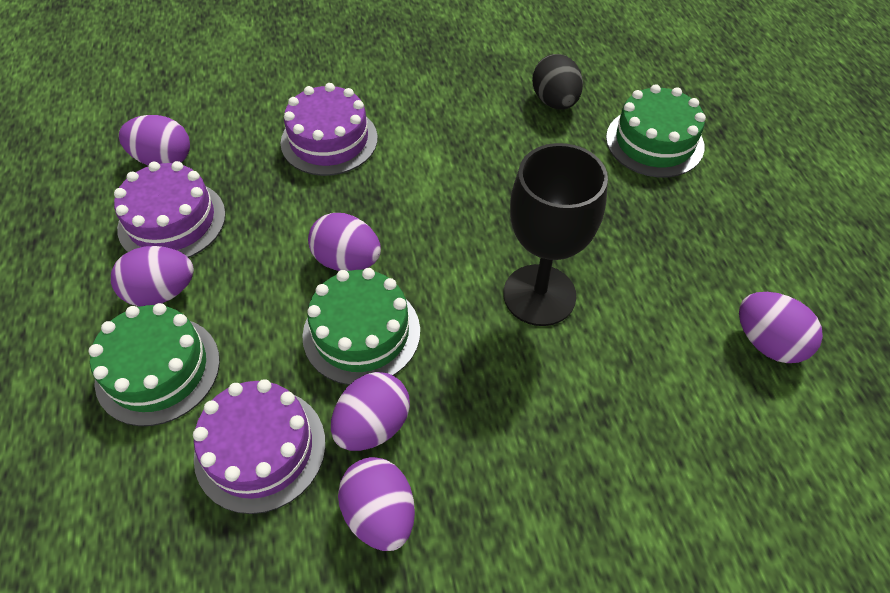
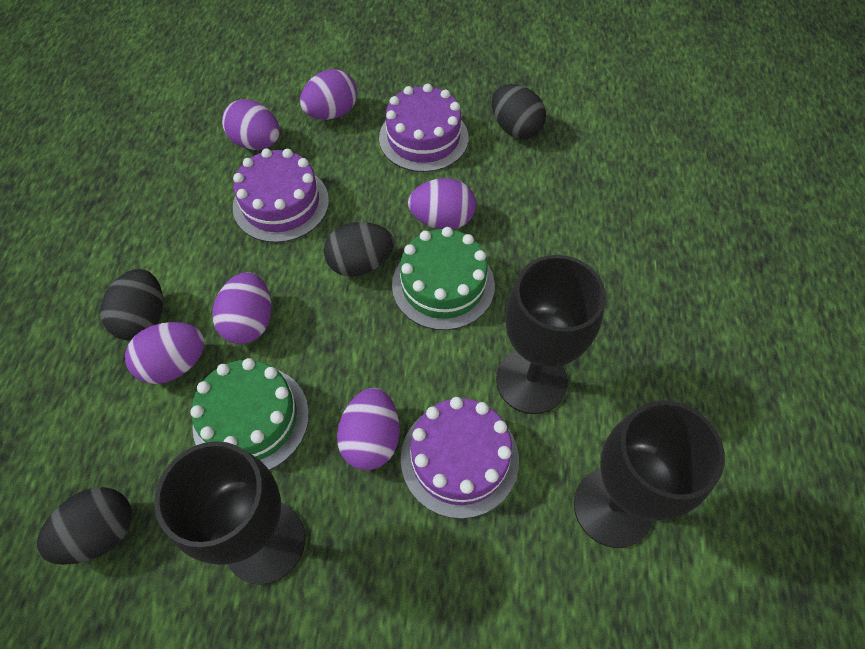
black egg: [532,54,583,110] = 1 -> [37,487,132,565] [100,269,163,340] [324,222,394,277] [492,84,546,139] = 4
black goblet: [503,143,608,326] = 1 -> [154,441,306,585] [496,255,606,414] [574,401,725,548] = 3
green cake: [89,303,220,426] [302,268,420,385] [606,84,706,177] = 3 -> [190,358,309,470] [392,227,495,330] = 2

